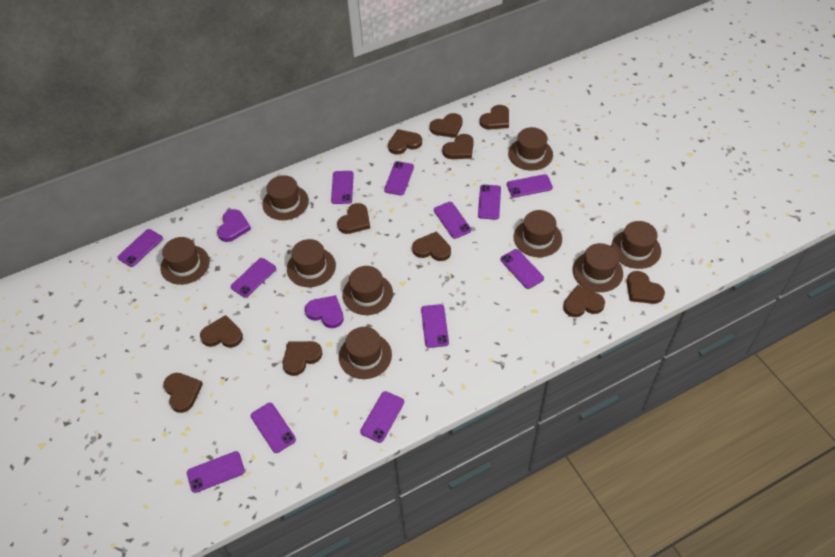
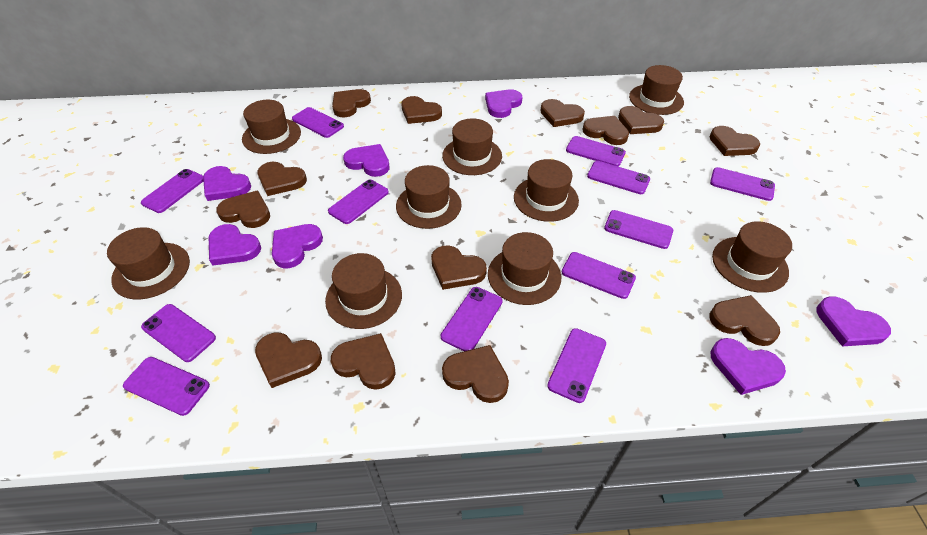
brown heart: [163,373,203,413] [200,315,243,348] [283,341,322,376] [337,203,370,234] [388,129,422,155] [412,231,451,261] [430,113,462,138] [442,134,474,159] [480,105,509,129] [563,285,605,317] [627,271,665,304] = 11 -> [216,191,270,228] [255,332,322,388] [257,162,307,196] [331,333,396,390] [332,89,371,117] [401,96,442,124] [431,245,487,290] [442,345,509,403] [540,99,585,127] [582,116,629,145] [618,106,664,134] [710,126,760,156] [710,295,780,346] = 13
purple heart: [217,209,251,242] [305,295,344,328] = 2 -> [203,166,251,201] [209,224,261,266] [272,224,323,268] [343,144,390,177] [485,89,522,118] [711,338,786,395] [816,296,891,346] = 7

